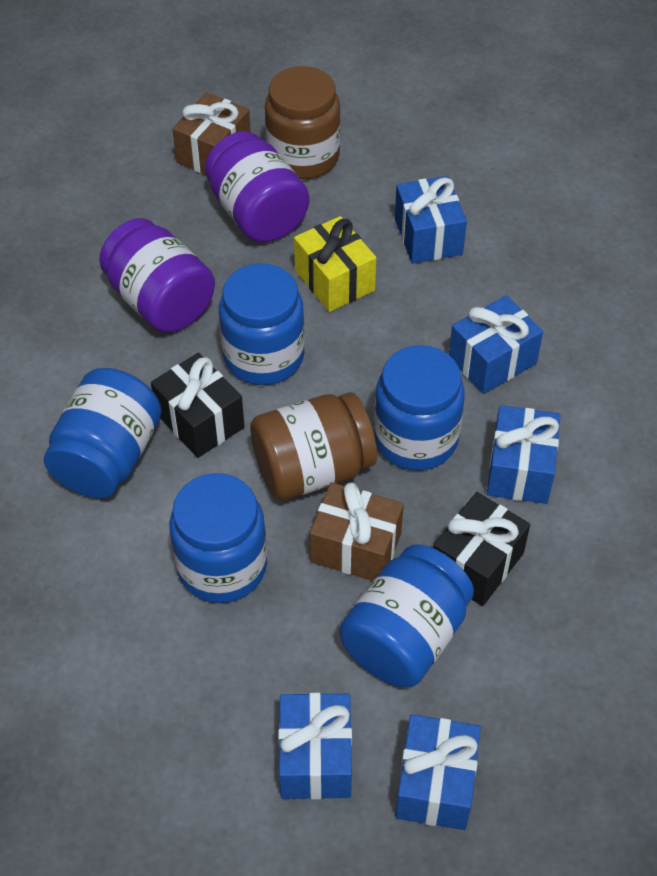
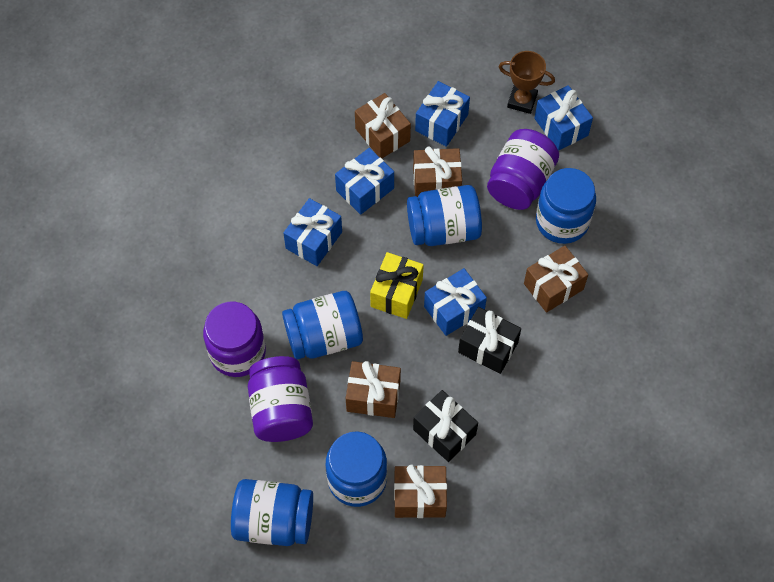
brown gift: [172,92,251,175] [310,482,404,581] = 2 -> [346,361,401,418] [355,93,411,158] [394,464,447,518] [413,146,462,197] [524,246,588,313] = 5
brown jar: [250,392,377,500] [265,66,341,179] = 2 -> none = 0
brown trophy: none = 0 -> [499,51,555,114] = 1
purple jar: [99,218,215,333] [205,131,310,242] = 2 -> [203,302,266,377] [248,356,313,442] [487,129,559,210] = 3

